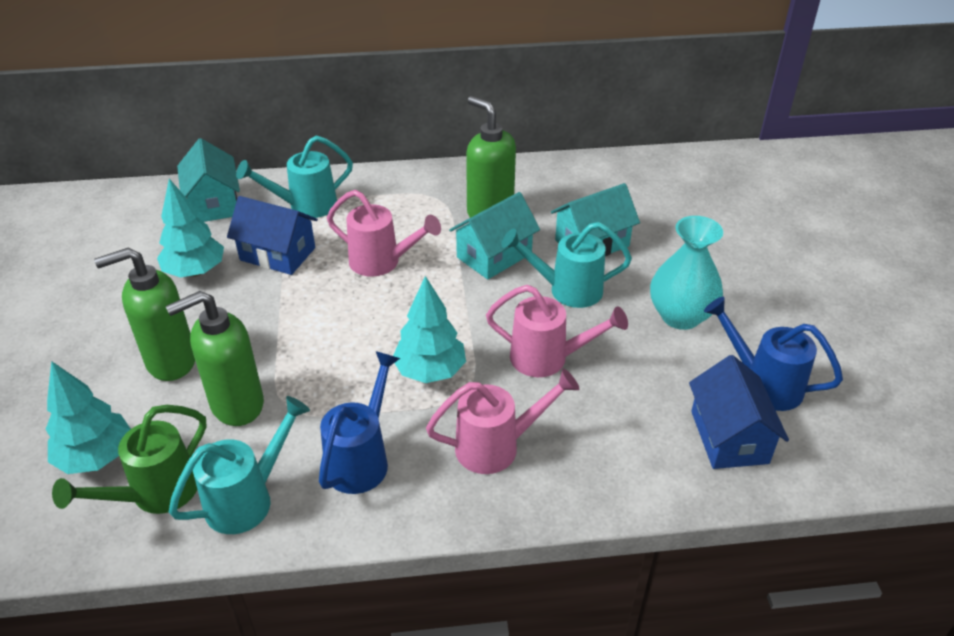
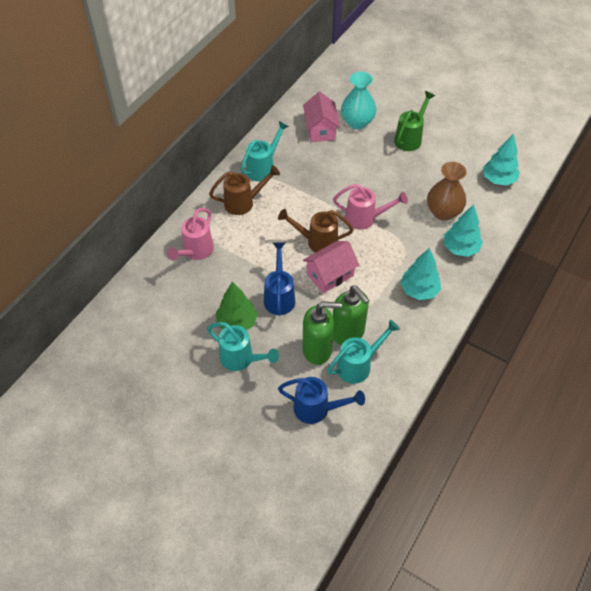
blue house: [227,196,318,275] [689,355,789,469] = 2 -> none = 0
brown vase: none = 0 -> [427,162,467,221] = 1
brown watering can: none = 0 -> [209,165,280,215] [278,209,354,253] = 2
green soap dispenser: [94,248,195,381] [166,291,264,426] [466,96,516,218] = 3 -> [303,301,342,365] [333,286,369,345] = 2
green tree: none = 0 -> [216,282,258,330] = 1
pink house: none = 0 -> [303,92,340,142] [303,241,359,293] = 2
pink watering can: [327,190,441,277] [426,368,579,474] [486,285,628,377] = 3 -> [167,208,214,260] [333,184,408,230] = 2
turquoise house: [177,138,240,222] [449,192,540,279] [551,183,640,256] = 3 -> none = 0

